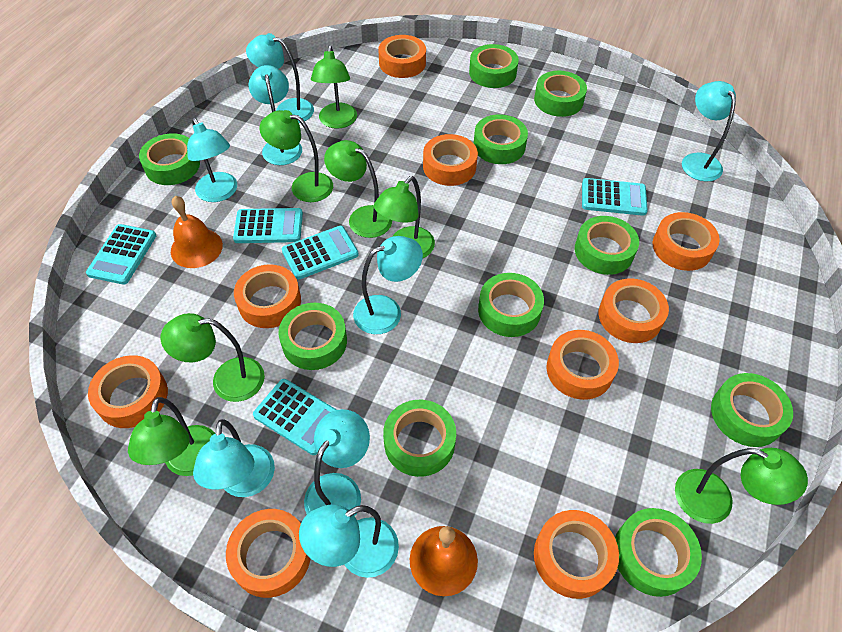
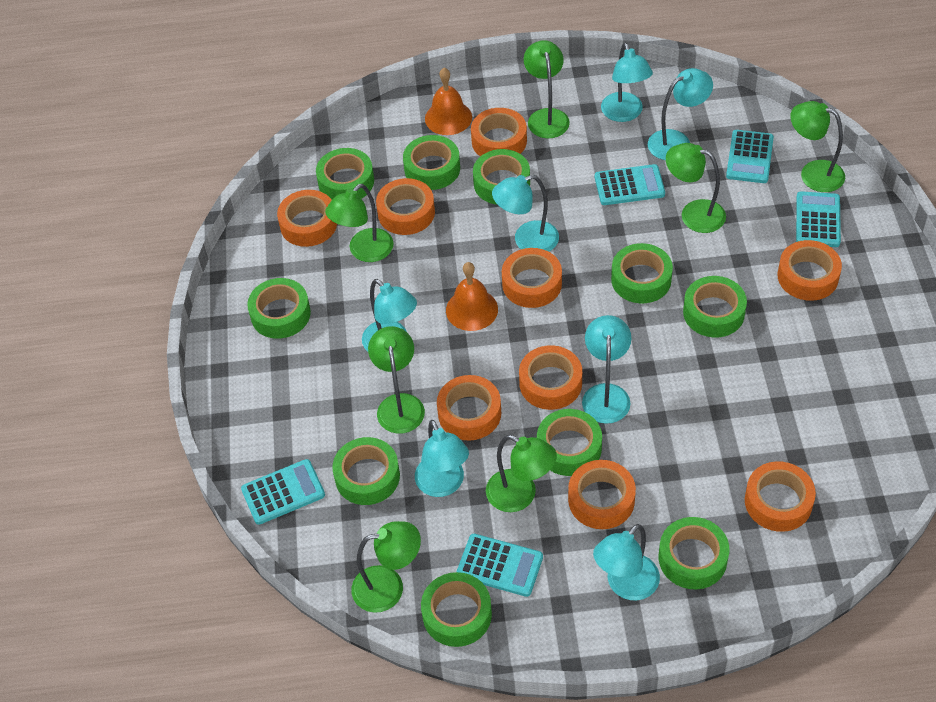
turquoise lamp: [187,118,237,202] [193,419,275,497] [246,33,314,123] [248,65,302,165] [299,505,399,578] [304,409,370,516] [353,236,423,334] [682,81,736,182] = 8 -> [362,279,417,352] [415,420,469,497] [492,175,559,252] [582,315,631,424] [593,524,660,601] [601,43,653,122] [648,68,713,160] = 7

